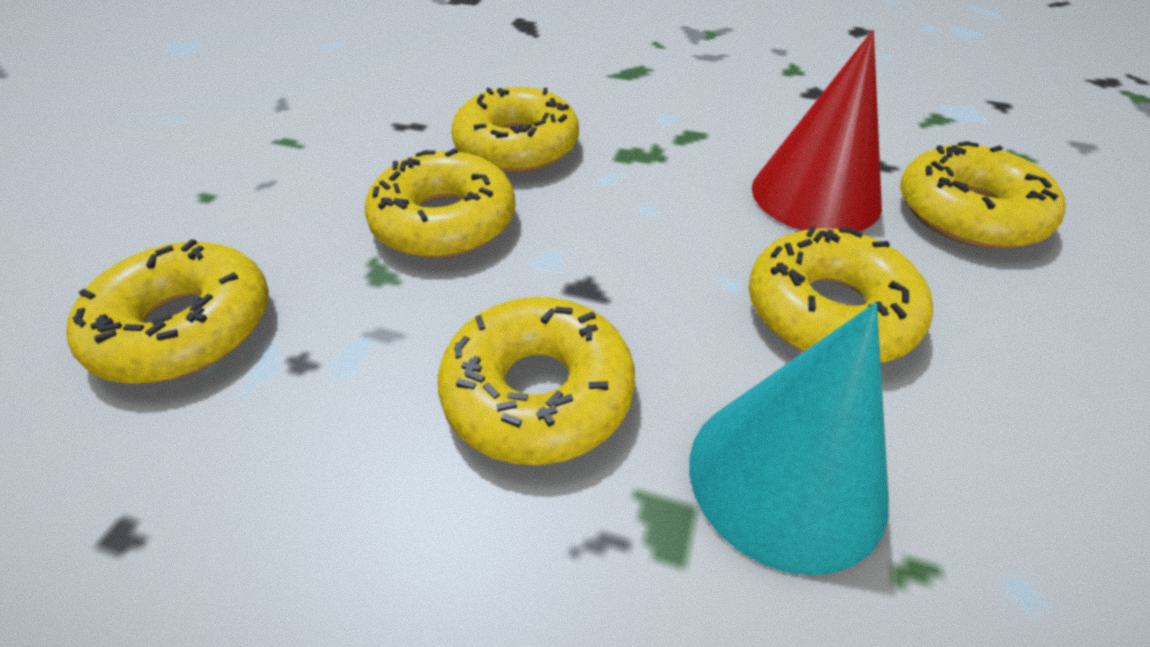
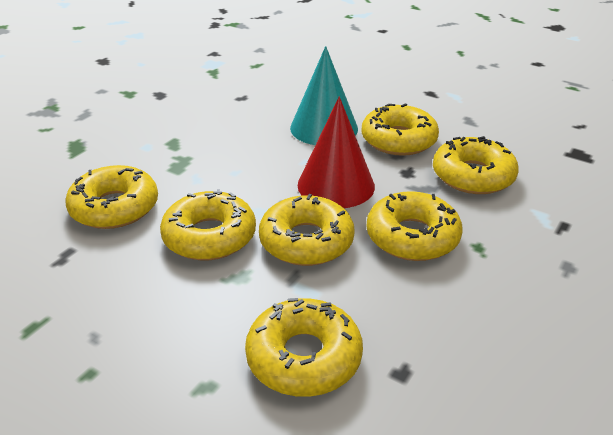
yellow donut: [66,239,269,384] [365,148,515,258] [438,297,635,465] [451,87,579,173] [749,226,933,363] [900,141,1066,249] = 6 -> [65,165,158,229] [160,189,256,260] [245,298,363,397] [259,194,355,266] [361,103,439,156] [366,191,463,261] [433,136,519,194] = 7

